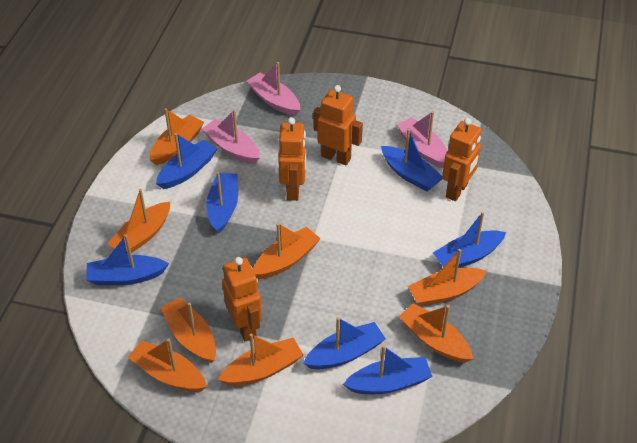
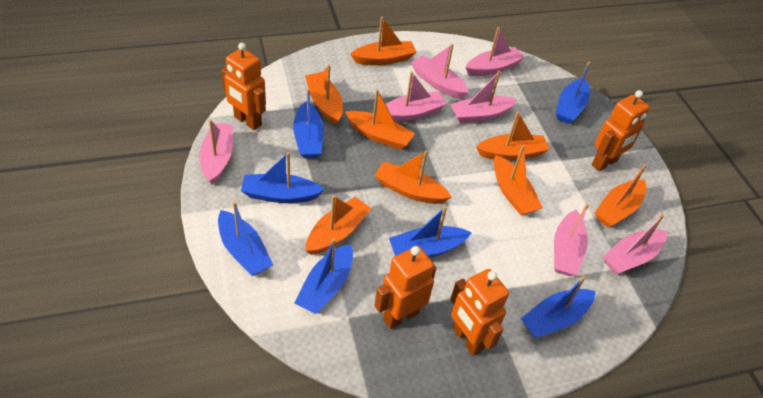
pink boat: [202,109,260,164] [247,62,300,116] [396,111,448,168] = 3 -> [199,119,233,184] [386,71,446,122] [411,44,469,99] [450,71,517,123] [465,27,525,76] [554,204,589,276] [603,214,667,275] = 7

